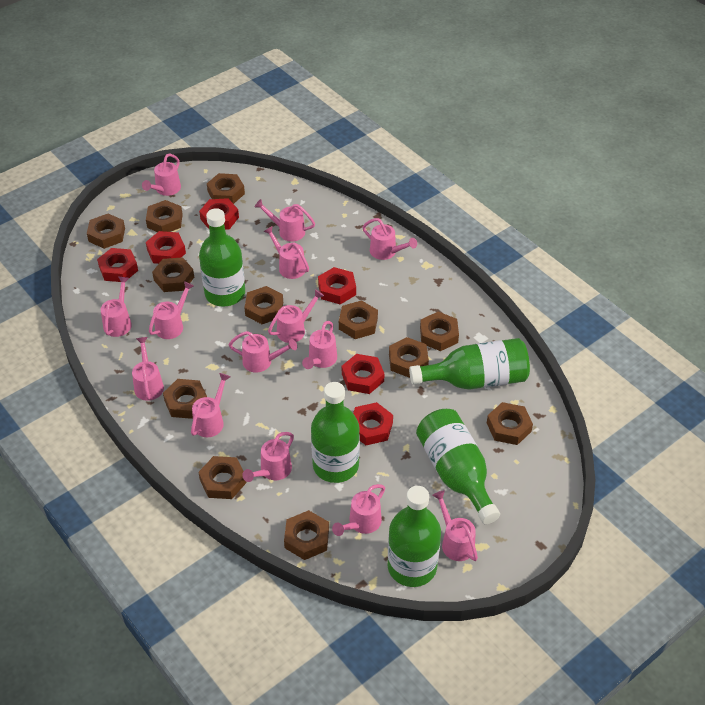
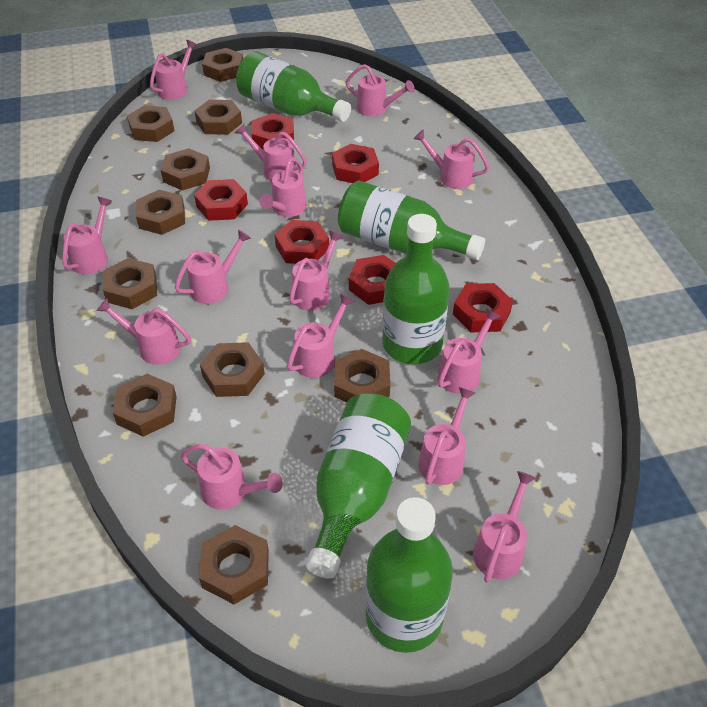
brown nut: [87,214,125,249] [146,200,183,232] [152,257,194,292] [163,379,207,419] [198,456,246,499] [207,173,245,204] [244,286,283,324] [284,510,329,560] [339,300,378,339] [389,337,429,378] [420,312,459,351] [487,402,533,445] = 12 -> [103,258,157,309] [113,374,177,437] [127,105,174,142] [136,190,185,235] [161,148,210,191] [194,100,242,135] [199,525,269,604] [200,342,265,397] [202,48,243,82] [334,349,390,402] = 10

